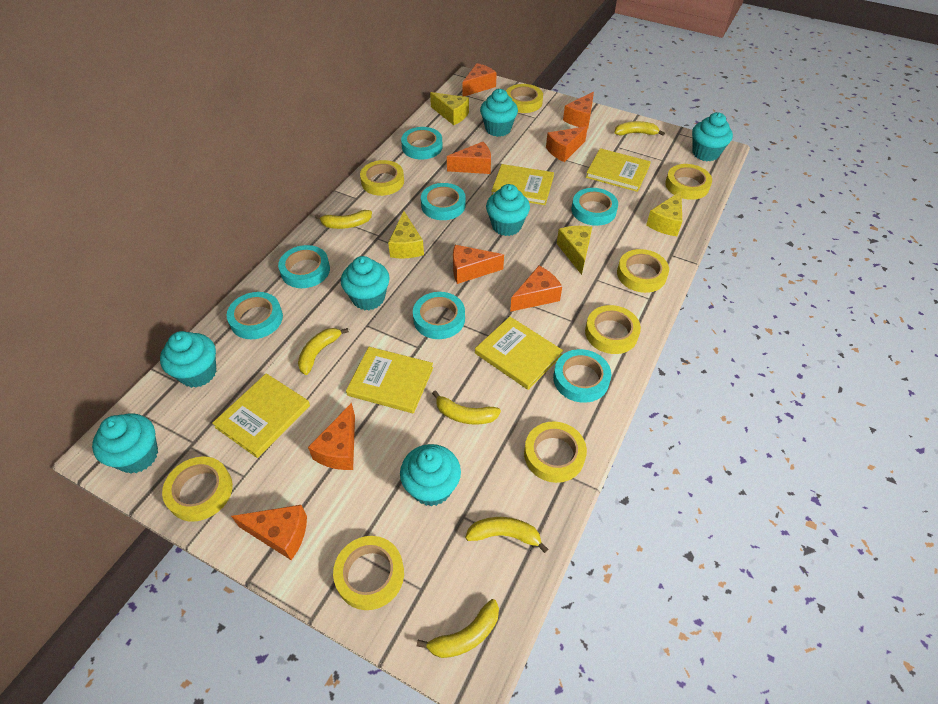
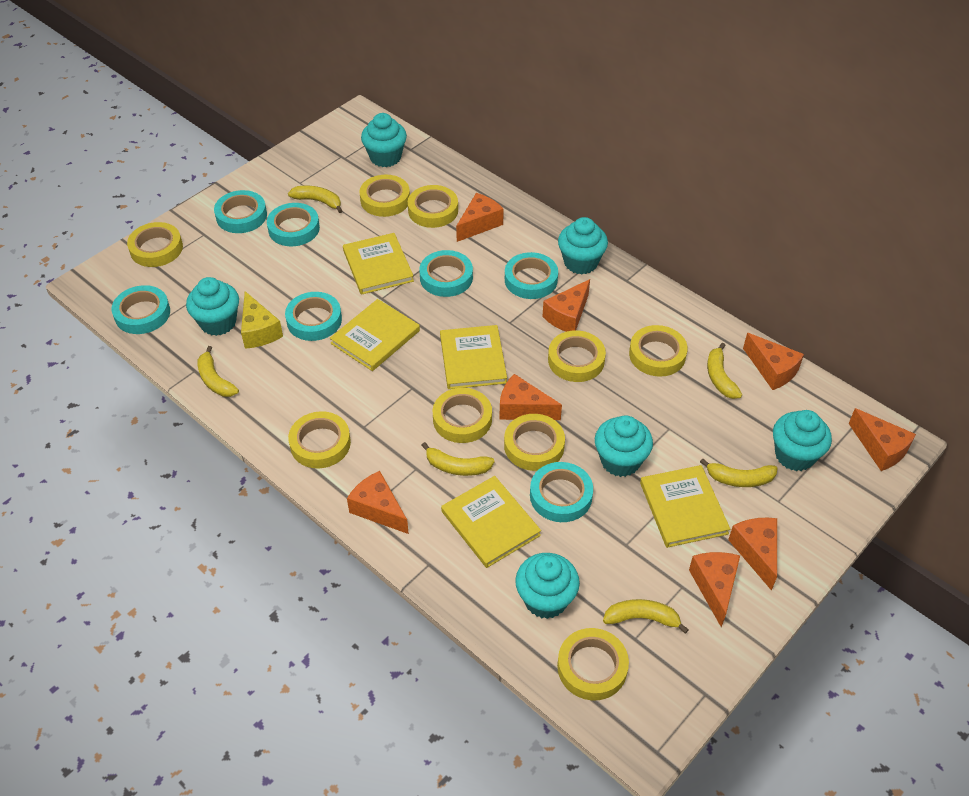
turquoise cupcake: [92,413,158,473] [160,331,216,388] [341,256,390,310] [400,444,461,506] [480,89,518,137] [486,184,530,236] [692,112,733,161] = 7 -> [186,277,239,336] [361,113,407,167] [515,553,580,619] [558,217,608,274] [595,415,653,477] [773,410,832,471] = 6
yellow cheese: [388,211,424,258] [430,92,469,125] [557,226,592,275] [646,191,682,236] = 4 -> [241,291,283,349] = 1
yellow tape: [162,456,233,522] [333,536,404,610] [360,160,404,196] [506,84,543,113] [524,422,587,483] [585,305,641,354] [617,249,669,293] [665,164,712,200] = 8 -> [127,222,183,267] [288,411,351,468] [360,175,410,217] [408,185,458,228] [433,388,492,443] [504,414,565,471] [548,330,606,382] [557,628,629,700] [629,325,688,377] = 9

